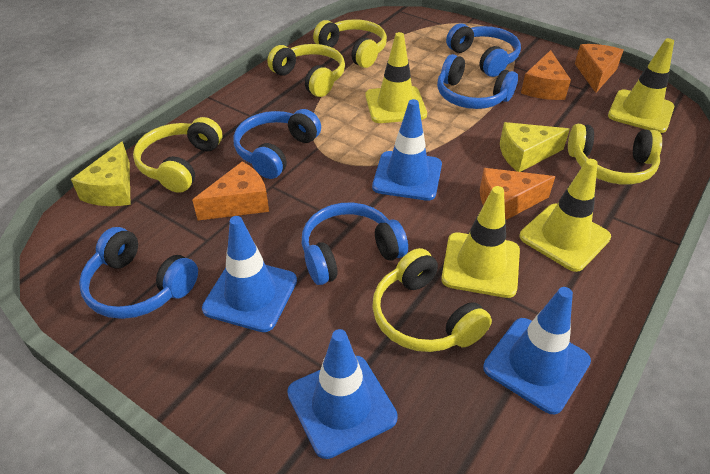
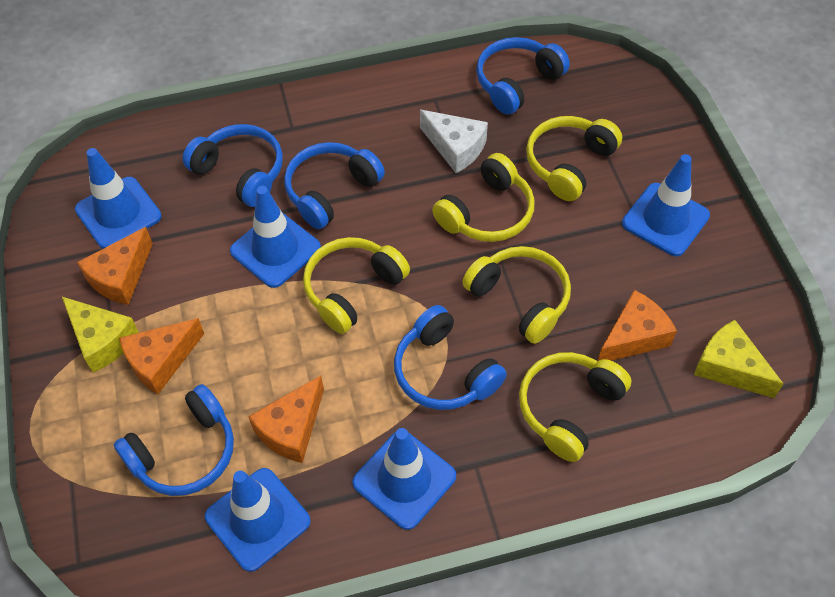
blue traffic cone: [202,216,297,332] [287,329,398,459] [372,99,442,201] [483,287,591,414] = 4 -> [75,148,162,249] [205,468,311,572] [230,186,321,288] [352,428,456,530] [622,154,710,256] = 5
white cheese: none = 0 -> [420,110,488,173] = 1
yellow traffic cone: [365,32,427,123] [441,186,520,298] [520,159,611,272] [608,38,674,133] = 4 -> none = 0

